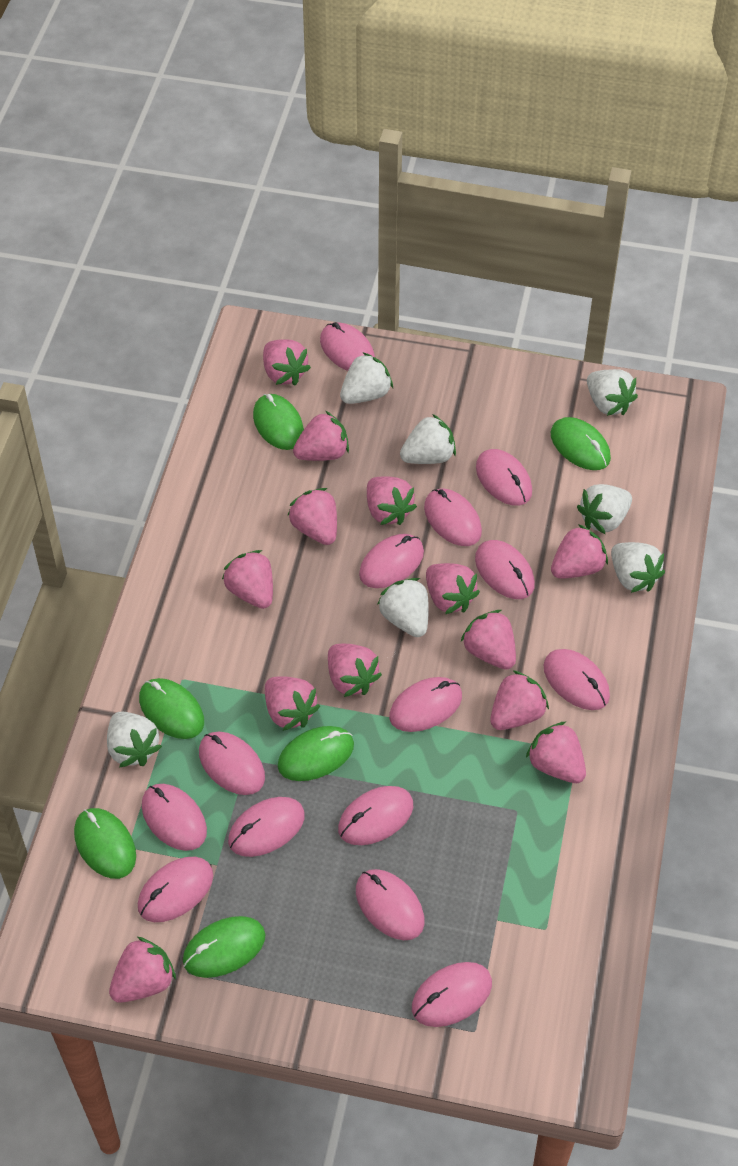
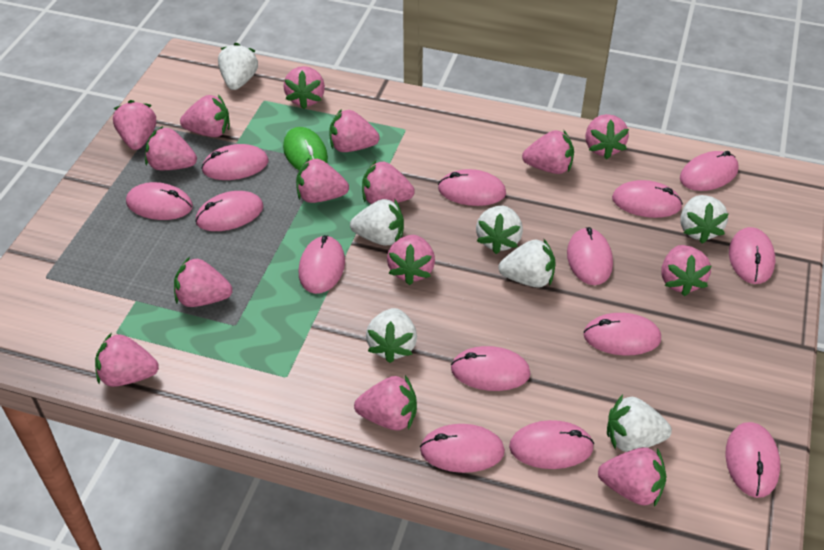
green mouse: [74,808,136,879] [139,678,204,739] [183,916,266,978] [253,394,304,450] [278,726,354,781] [551,417,611,470] = 6 -> [283,127,328,170] = 1
pink strawberry: [109,937,176,1003] [222,550,273,609] [263,339,311,386] [265,676,320,731] [287,488,337,545] [293,411,349,461] [328,644,382,697] [367,477,417,525] [426,563,480,614] [461,610,516,670] [490,671,549,730] [526,722,586,783] [551,524,608,579] = 13 -> [95,333,159,387] [113,100,156,150] [145,126,197,170] [174,257,232,307] [180,95,230,137] [284,66,325,109] [296,157,349,203] [329,109,380,152] [354,375,417,431] [362,160,415,204] [387,235,435,285] [522,130,574,174] [585,114,629,159] [598,447,666,507] [661,245,712,296] = 15

